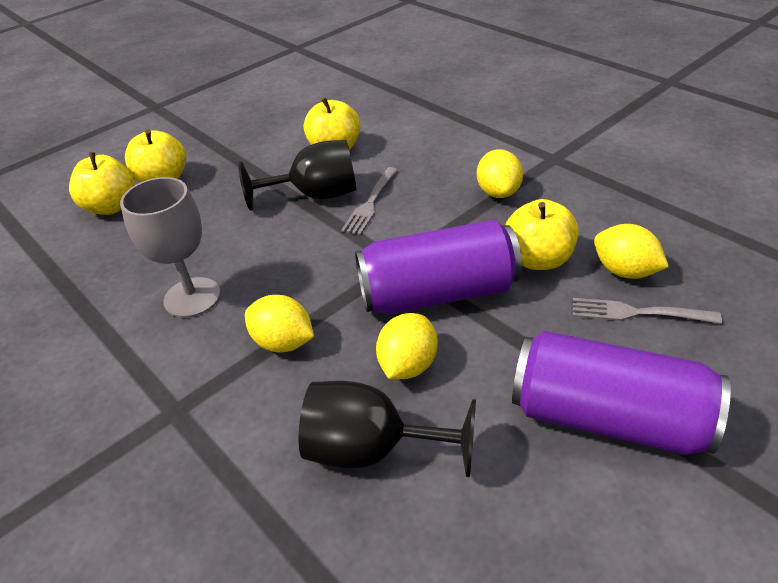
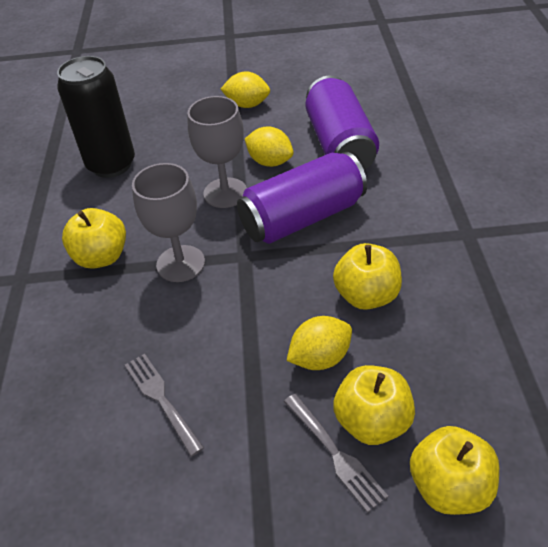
black can: none = 0 -> [57,56,135,178] = 1
black goblet: [238,140,357,211] [299,381,476,477] = 2 -> none = 0
grey goblet: [120,177,221,318] = 1 -> [132,163,205,282] [187,96,247,208] = 2
yellow lemon: [245,295,314,352] [376,313,438,379] [477,149,523,198] [594,224,669,279] = 4 -> [221,71,270,108] [245,126,294,167] [287,316,352,370] = 3

